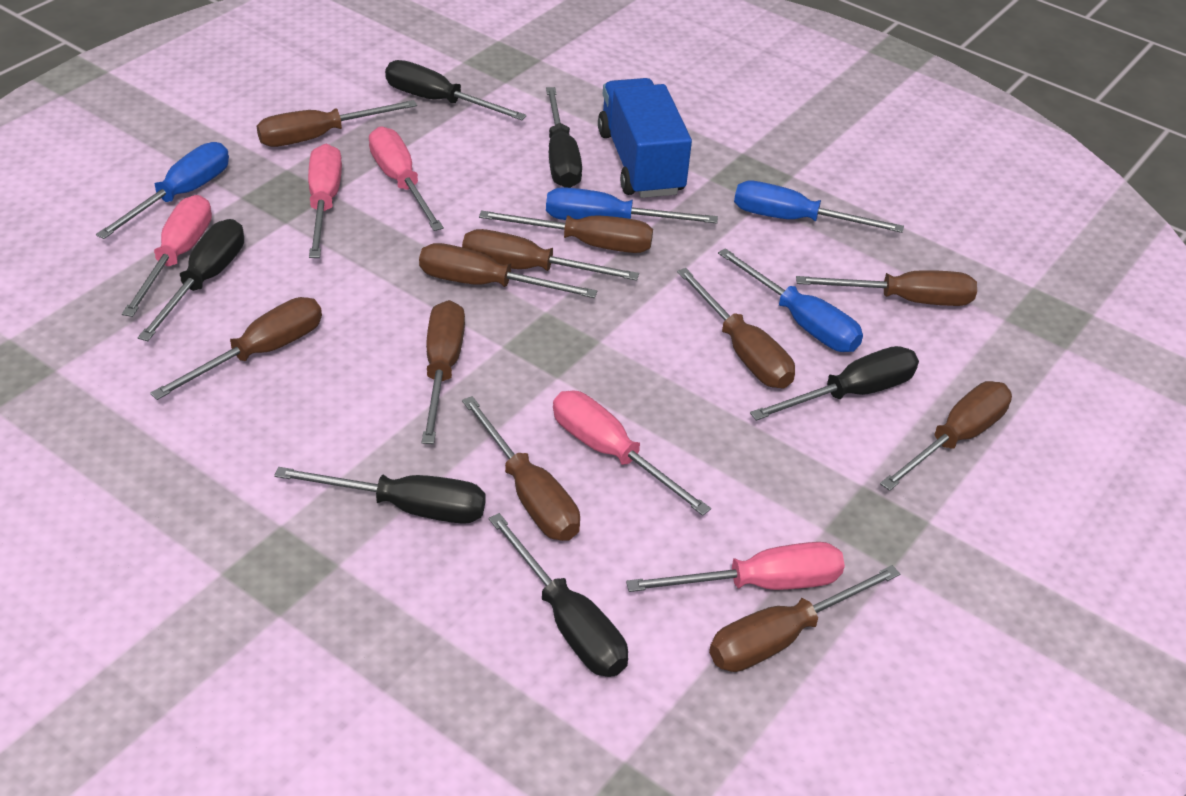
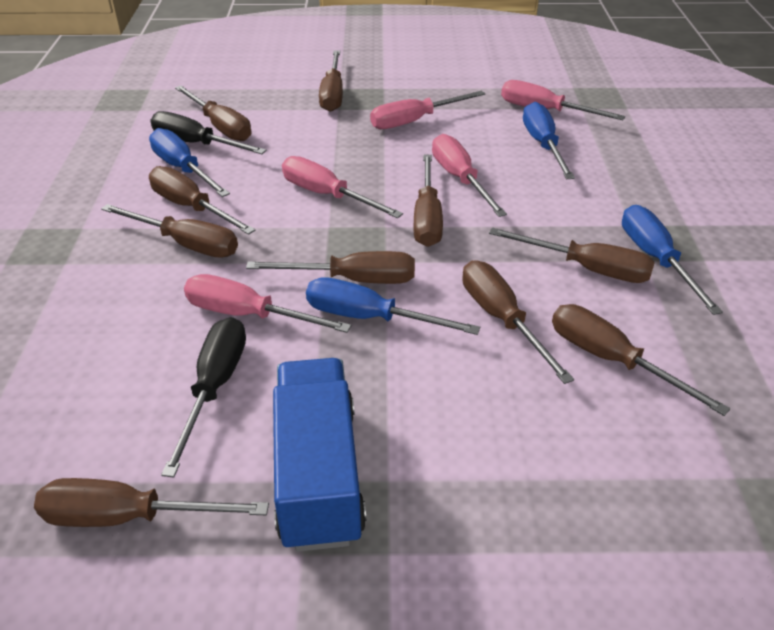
black screwdriver: [138,219,244,341] [274,467,486,524] [385,60,527,120] [489,513,628,677] [546,87,582,188] [750,346,919,421] = 6 -> [150,111,267,154] [161,317,246,478] = 2
brown screwdriver: [150,297,322,400] [257,100,417,147] [419,243,597,298] [422,300,465,444] [462,229,639,281] [462,396,580,541] [479,210,653,253] [677,268,795,388] [709,565,900,672] [796,270,977,306] [880,381,1012,491] = 11 -> [34,478,269,527] [101,204,238,258] [149,166,256,235] [175,85,251,141] [246,251,415,284] [319,50,343,112] [413,155,443,247] [462,260,574,384] [489,228,655,283] [552,304,730,416] = 10

